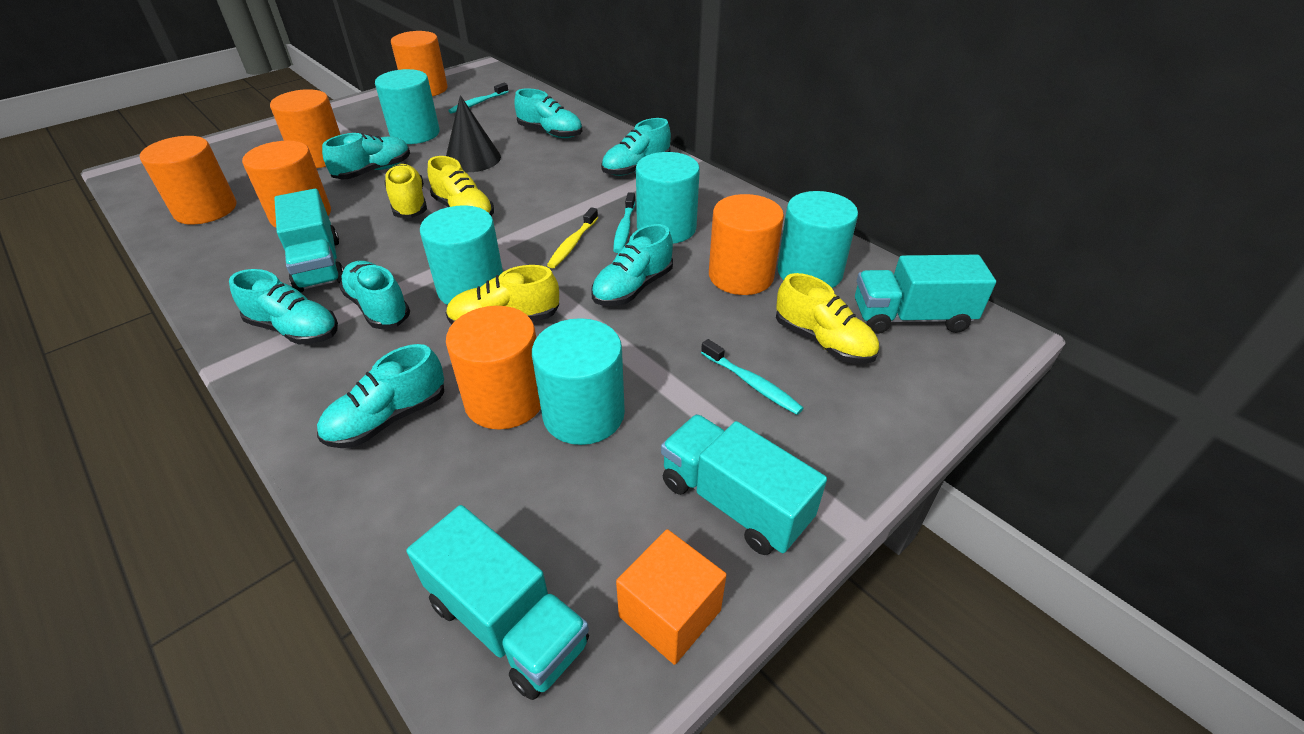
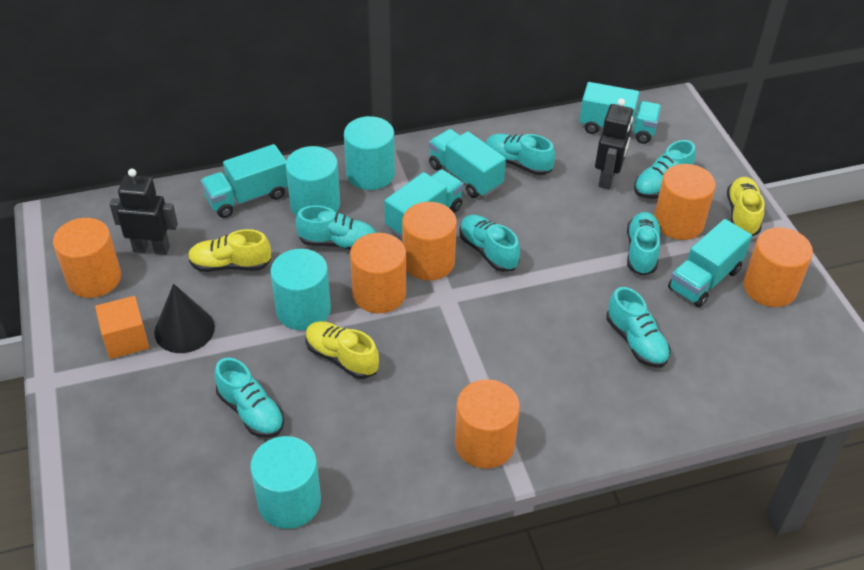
black robot: none = 0 -> [109,169,178,255] [595,98,633,189] = 2
turquoise cylinder: [375,69,440,144] [420,205,503,305] [532,318,625,445] [636,152,700,244] [777,191,858,288] = 5 -> [250,436,321,529] [271,249,331,331] [286,146,340,216] [344,116,395,190] = 4
turquoise toothbrush: [448,83,509,114] [613,193,635,253] [701,339,803,415] = 3 -> none = 0
turquoise truck: [274,189,344,293] [406,505,589,700] [661,414,827,555] [855,255,996,334] = 4 -> [201,144,288,218] [384,169,464,238] [429,129,506,198] [579,82,661,144] [668,219,752,307] = 5
yellow shoe: [385,164,427,218] [428,156,494,216] [446,265,559,324] [776,273,879,364] = 4 -> [188,229,271,272] [305,321,379,379] [727,177,765,236] = 3
yellow toothbrush: [547,207,598,268] = 1 -> none = 0

